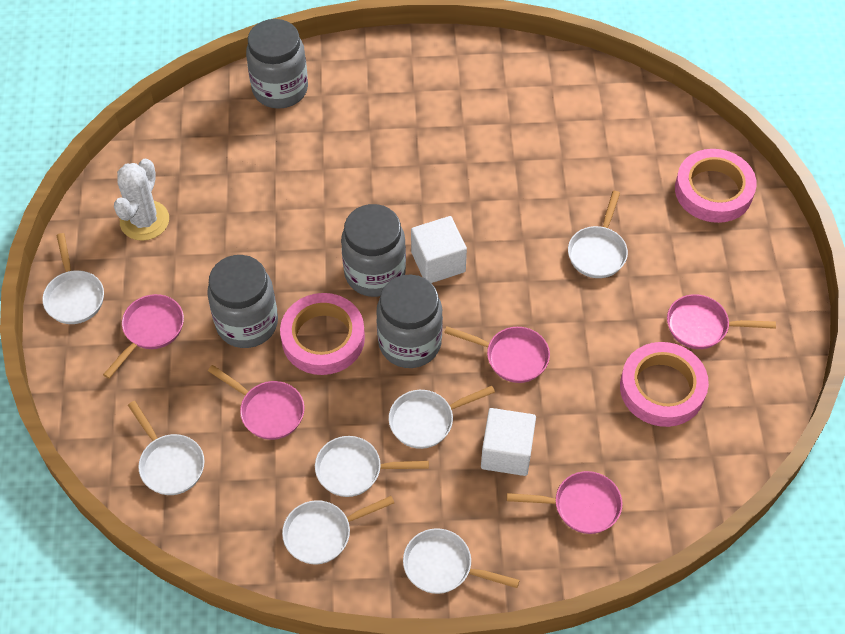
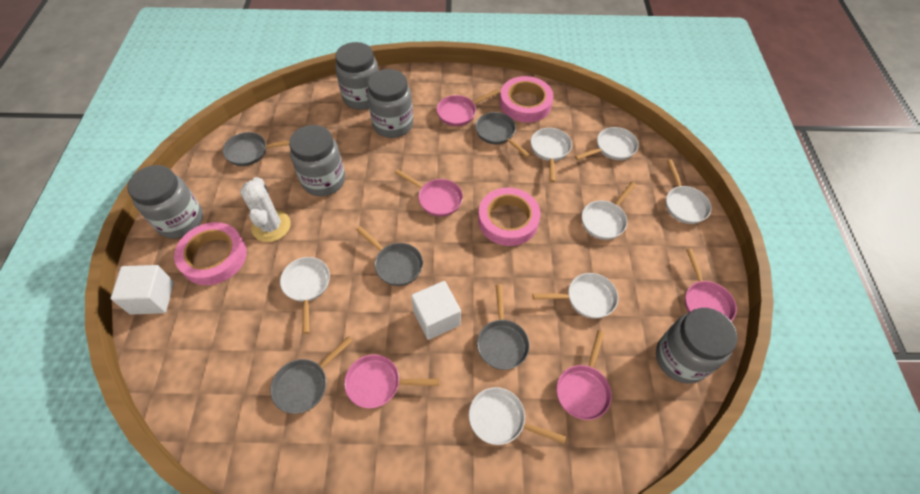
grey jar: [207,255,278,348] [246,19,308,109] [341,204,406,297] [376,274,443,368] = 4 -> [127,165,203,238] [289,125,345,196] [335,42,379,110] [367,69,413,138] [656,308,737,384] = 5
grey pan: none = 0 -> [223,132,289,166] [270,336,353,414] [356,226,423,286] [475,112,530,158] [477,284,530,370] = 5

